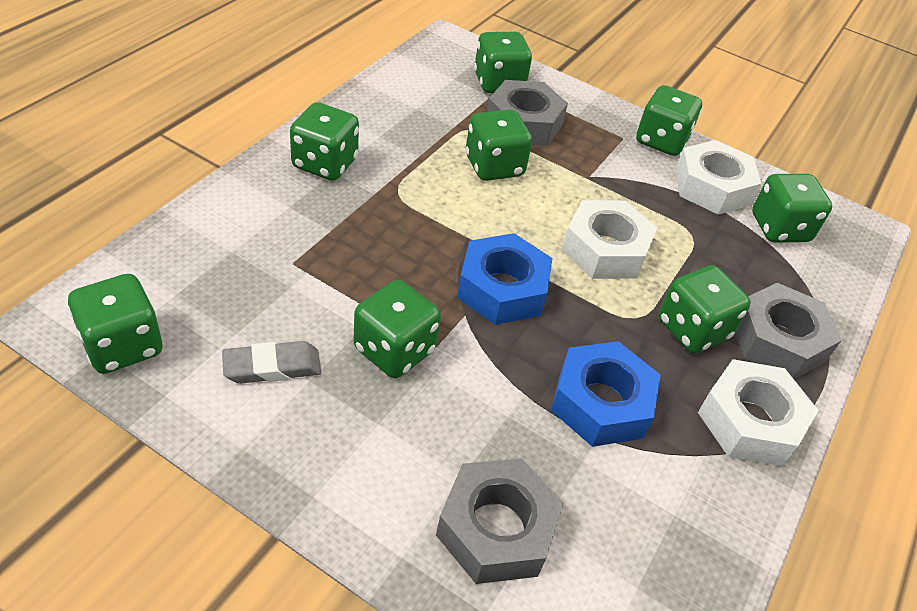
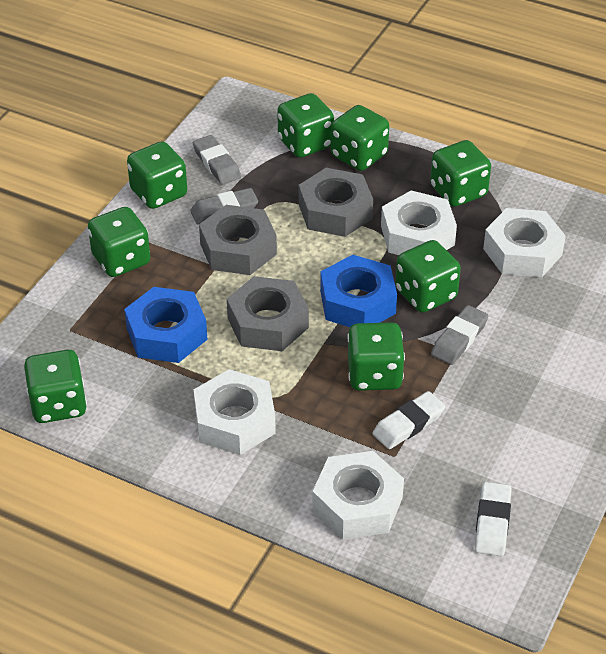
grey eraser: [222,341,321,384] = 1 -> [190,188,258,224] [193,135,241,185] [431,305,488,365] = 3
white eraser: none = 0 -> [373,391,445,449] [475,482,512,556] = 2
white nut: [562,200,657,279] [675,140,761,215] [698,359,819,466] = 3 -> [194,369,276,455] [312,451,404,539] [381,190,457,255] [483,208,566,277] = 4

